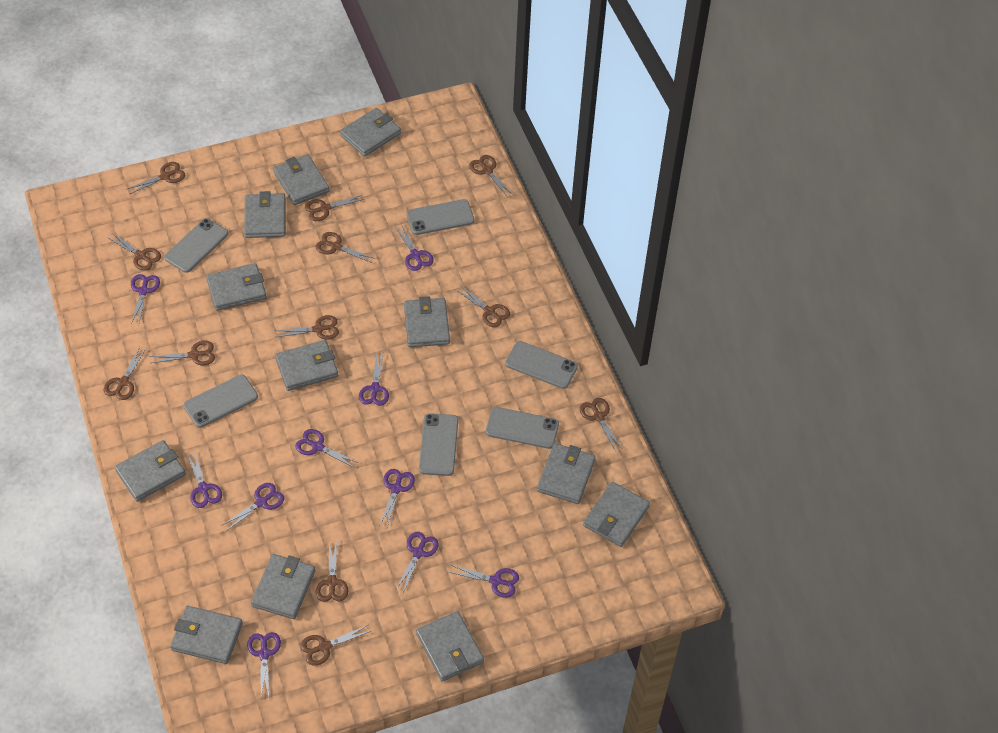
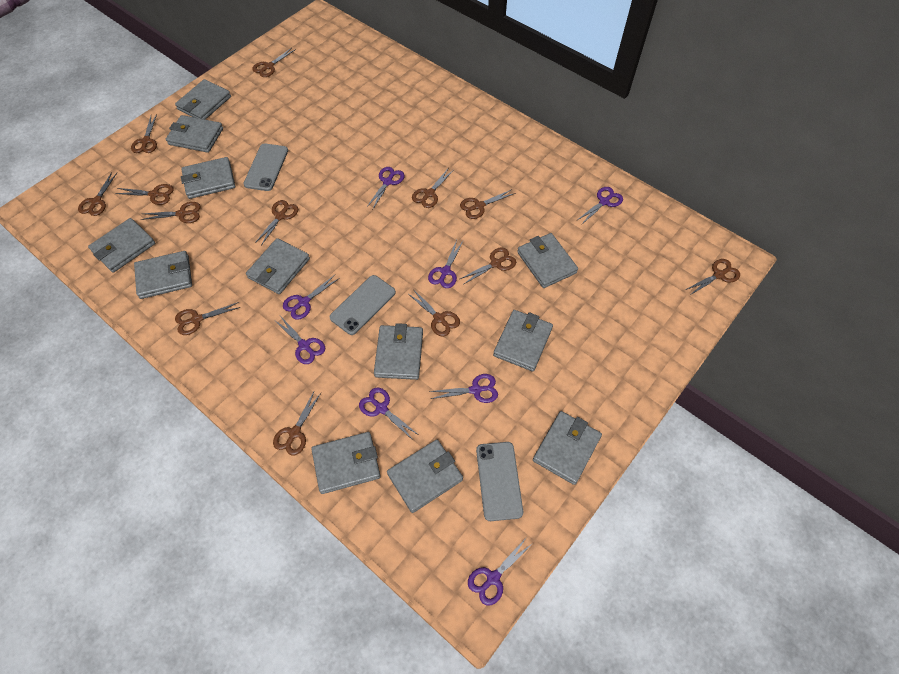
brown scissors: [104,347,146,400] [107,234,161,271] [127,162,185,194] [150,341,215,365] [275,315,339,340] [300,625,371,666] [305,195,364,221] [316,232,375,263] [316,540,348,602] [456,285,510,327] [469,155,513,196] [580,398,623,451] = 12 -> [78,172,118,216] [115,184,174,205] [131,114,157,153] [141,202,201,223] [175,302,241,335] [252,48,296,77] [255,200,298,245] [273,390,321,455] [407,289,460,336] [412,169,454,208] [460,189,515,219] [460,247,516,285] [685,259,740,296] = 13
grey phone: [164,218,228,273] [183,375,258,428] [407,199,474,235] [419,413,458,476] [486,407,559,449] [505,341,578,389] = 6 -> [243,143,288,191] [330,275,396,335] [476,442,523,521] = 3
purple scissors: [131,274,160,325] [187,452,222,508] [221,483,284,531] [247,632,281,697] [295,429,359,468] [359,352,389,406] [380,469,415,527] [395,224,434,271] [396,532,439,592] [449,565,519,598] = 10 -> [274,316,325,364] [283,275,340,320] [359,387,417,441] [367,167,404,209] [428,240,464,288] [429,374,498,403] [468,538,533,606] [576,187,623,225] = 8

